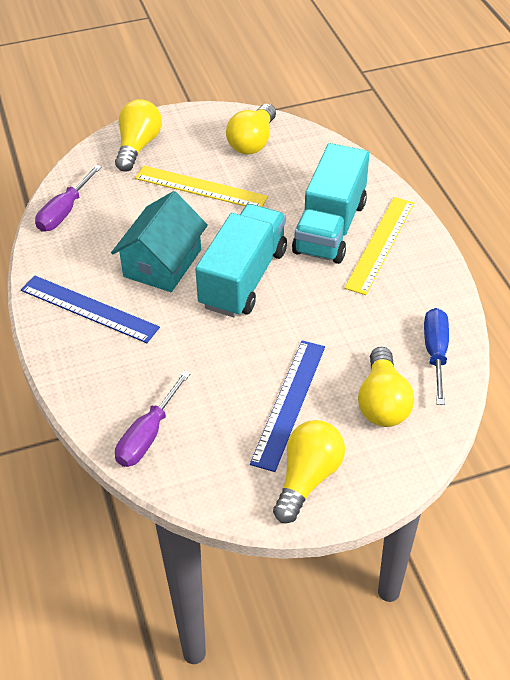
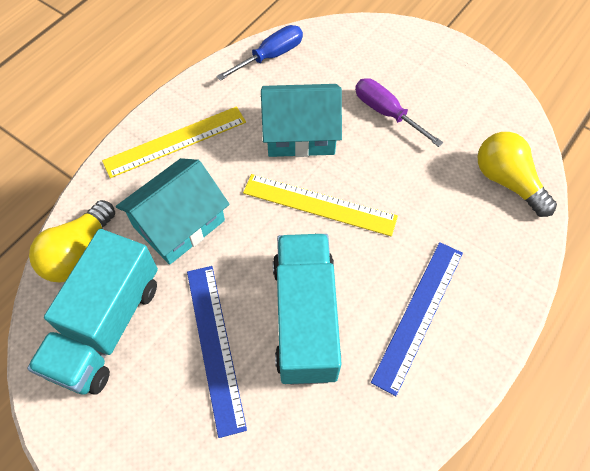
purple screwdriver: [35,165,102,232] [115,371,190,467] = 2 -> [355,78,444,147] = 1
turquoise house: [111,191,208,292] = 1 -> [116,158,230,265] [261,84,342,157] = 2
yellow light bulb: [115,99,162,171] [226,104,276,155] [273,420,345,523] [358,347,414,427] = 4 -> [29,200,115,283] [478,132,557,217] = 2

